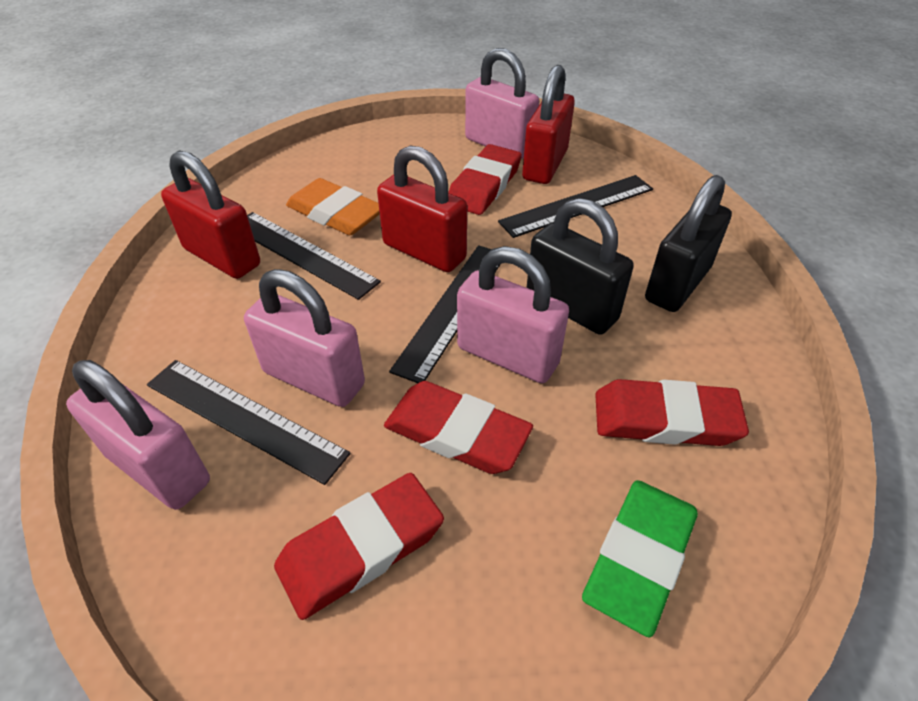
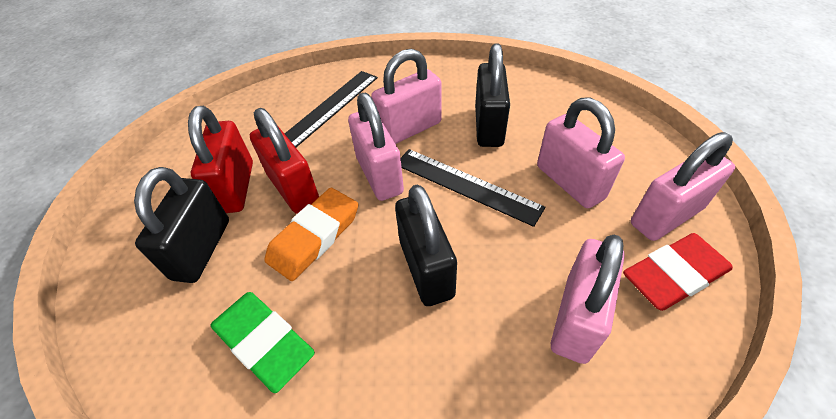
black padlock: [526,198,634,335] [645,175,732,312] = 2 -> [134,167,229,283] [395,184,457,306] [475,43,510,147] = 3
black ruler: [147,360,351,485] [247,212,381,300] [389,245,501,383] [498,175,653,238] = 4 -> [285,71,378,147] [401,149,545,227] = 2
pink padlock: [66,360,210,510] [244,269,365,407] [457,246,569,383] [465,48,539,159] = 4 -> [348,93,404,201] [371,49,442,144] [537,97,625,208] [551,235,625,364] [631,132,735,241] = 5
red eraser: [274,473,444,620] [384,381,533,474] [448,144,522,215] [595,379,749,446] = 4 -> [623,233,733,311] = 1
red padlock: [161,150,260,279] [377,145,467,272] [522,65,575,184] = 3 -> [188,106,253,213] [250,108,319,214] = 2

